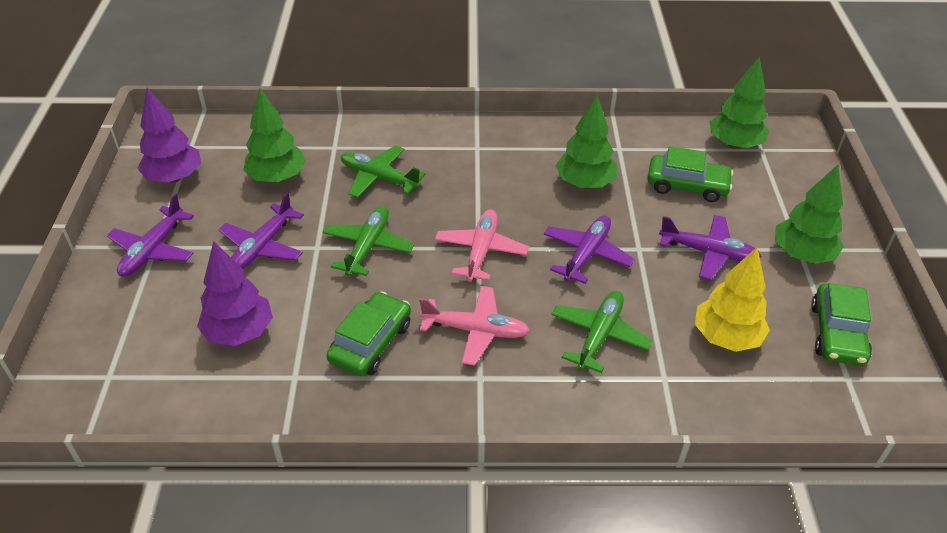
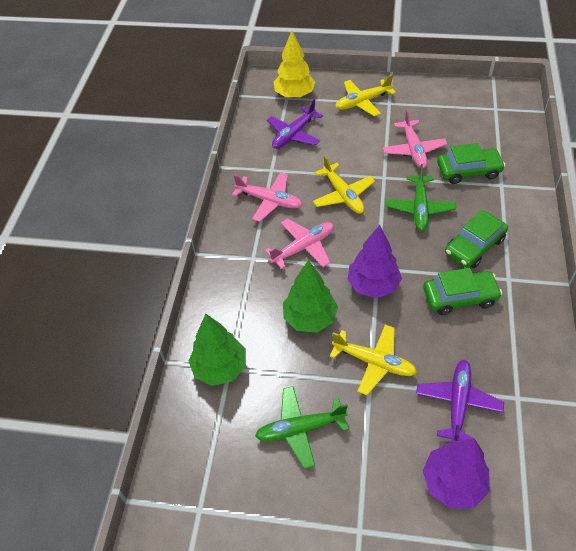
green plane: [323,206,414,276] [341,145,426,198] [551,291,653,373] = 3 -> [255,386,349,469] [386,164,456,231] = 2
green tree: [243,88,306,183] [556,94,617,188] [710,56,769,149] [775,165,844,264] = 4 -> [189,314,246,386] [283,260,338,333] = 2
pink plane: [419,286,530,366] [435,209,529,282] = 2 -> [232,173,302,222] [265,218,334,269] [382,110,447,168] = 3
purple plane: [107,194,194,277] [218,192,304,269] [544,215,635,284] [659,215,762,280] = 4 -> [267,99,323,149] [416,359,504,443] = 2
yellow plane: none = 0 -> [313,156,375,214] [330,325,417,395] [335,74,396,117] = 3

